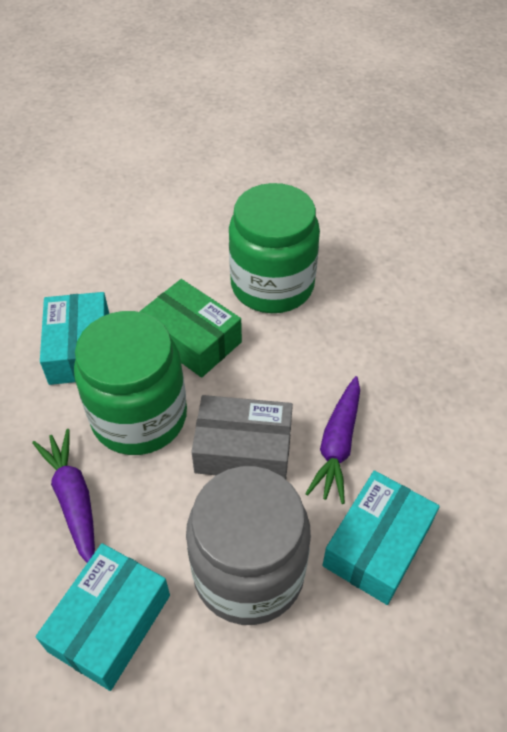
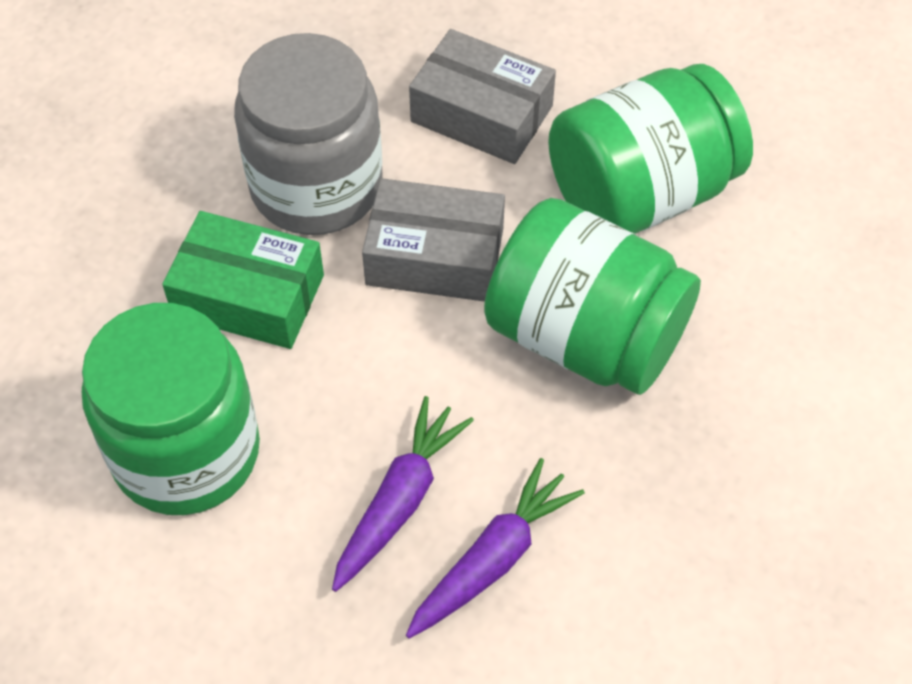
green jar: [74,311,187,455] [229,183,320,313] = 2 -> [82,303,260,515] [484,198,701,395] [548,64,753,234] = 3
grey box: [191,395,293,479] = 1 -> [362,178,505,302] [409,29,556,164] = 2
turquoise box: [36,543,170,691] [40,292,109,385] [322,470,440,605] = 3 -> none = 0

